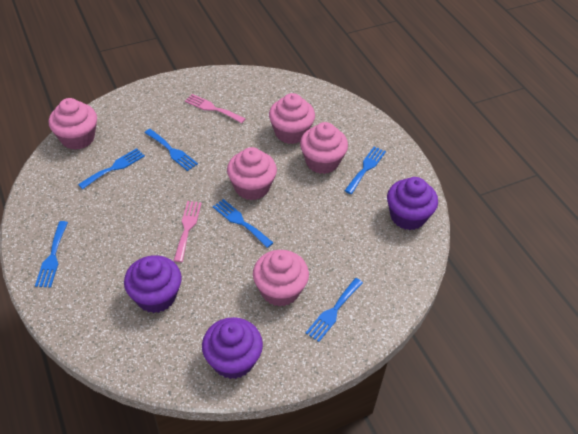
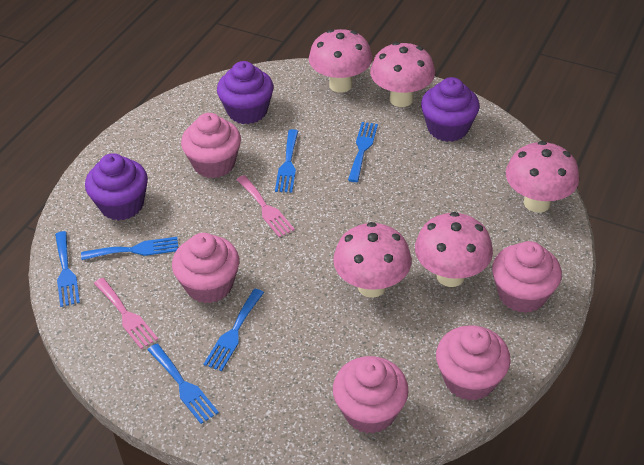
pink mushroom: none = 0 -> [309,29,372,93] [333,222,412,298] [370,42,435,107] [415,212,493,287] [506,141,579,213] = 5

